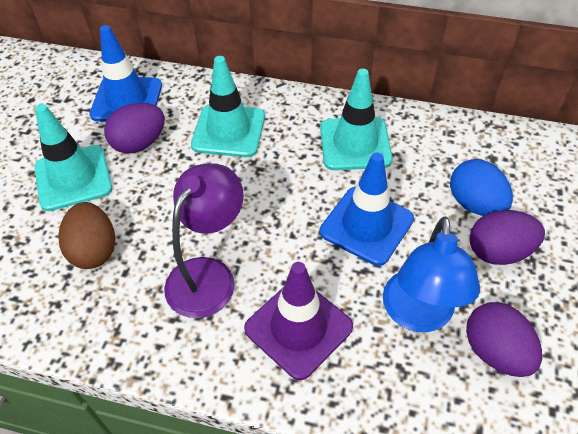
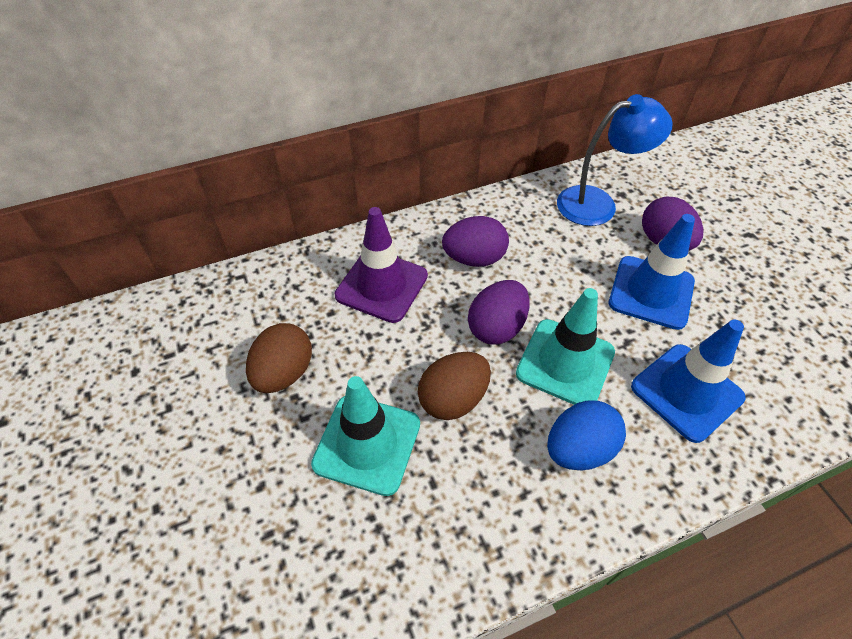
brown egg: [58,202,115,269] = 1 -> [246,323,312,393] [418,352,491,420] = 2
purple lamp: [164,163,244,318] = 1 -> none = 0
turquoise traffic cone: [34,104,112,211] [191,56,265,157] [320,69,393,170] = 3 -> [311,376,420,496] [516,288,615,405] = 2

